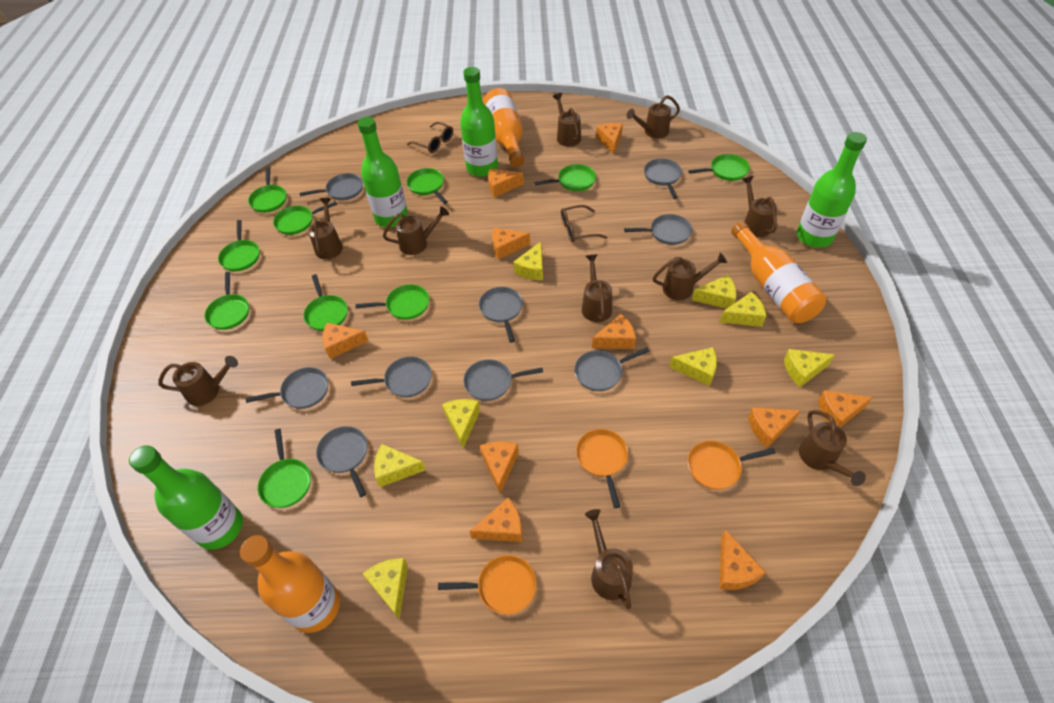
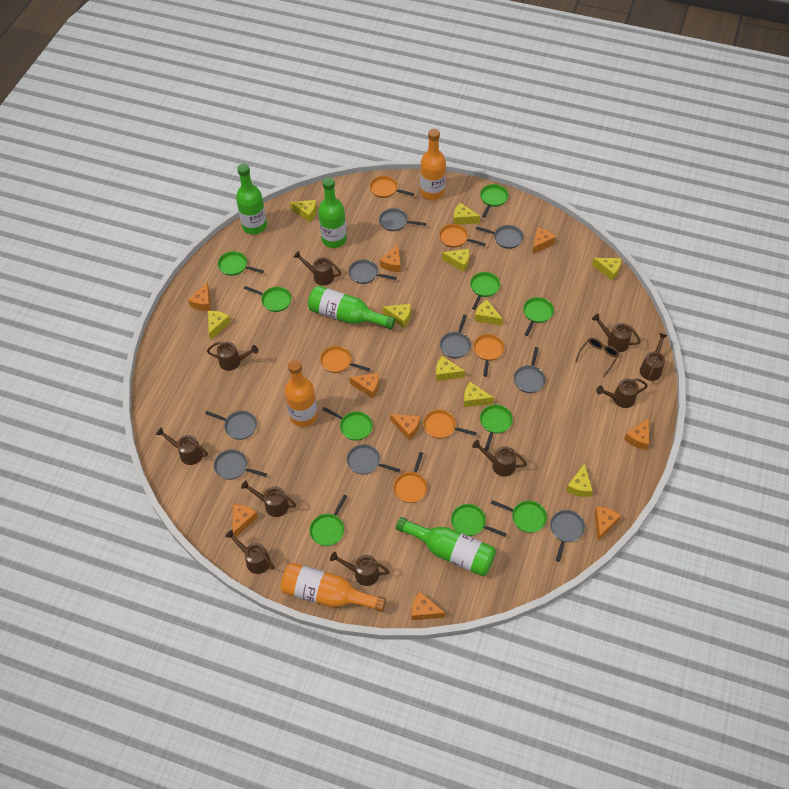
brown glasses: [407,122,453,153] [561,205,607,242] = 2 -> [575,338,619,377] = 1
orange cheese: [322,323,369,359] [470,497,522,542] [480,441,519,494] [488,169,524,197] [492,228,530,260] [592,314,636,349] [596,123,623,154] [720,530,766,590] [748,408,801,448] [818,390,873,427] = 10 -> [188,283,211,311] [233,504,258,537] [349,373,379,398] [380,244,401,272] [390,414,420,440] [411,592,445,620] [532,227,555,254] [594,507,621,541] [624,418,649,450] = 9
orange pan: [438,555,537,615] [576,429,628,508] [688,441,776,490] = 3 -> [320,346,370,373] [370,176,414,198] [393,452,427,503] [423,410,477,439] [439,224,486,248] [473,334,505,377] = 6
yellow cheese: [363,558,408,620] [374,444,426,487] [442,399,480,448] [514,242,543,280] [669,347,717,386] [692,275,737,309] [720,291,766,327] [784,349,835,387] = 8 -> [208,311,231,340] [290,200,317,222] [383,304,411,328] [436,356,465,381] [442,249,469,272] [453,203,480,225] [464,382,494,407] [474,300,503,326] [566,463,593,497] [592,258,621,281] = 10

